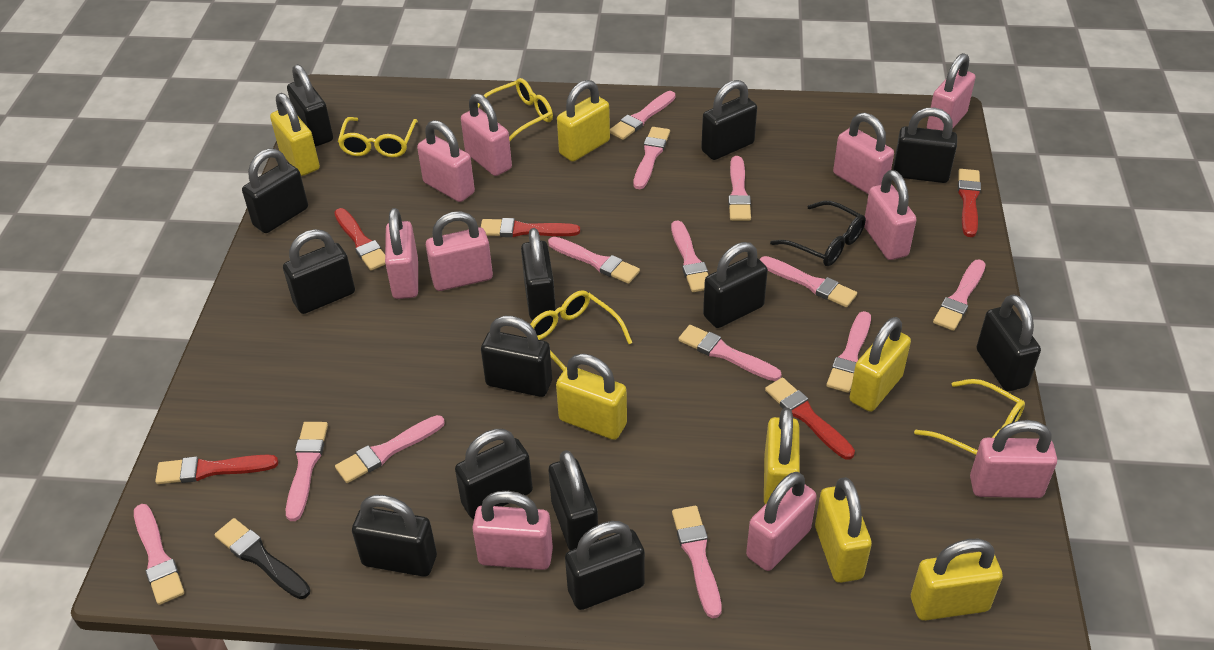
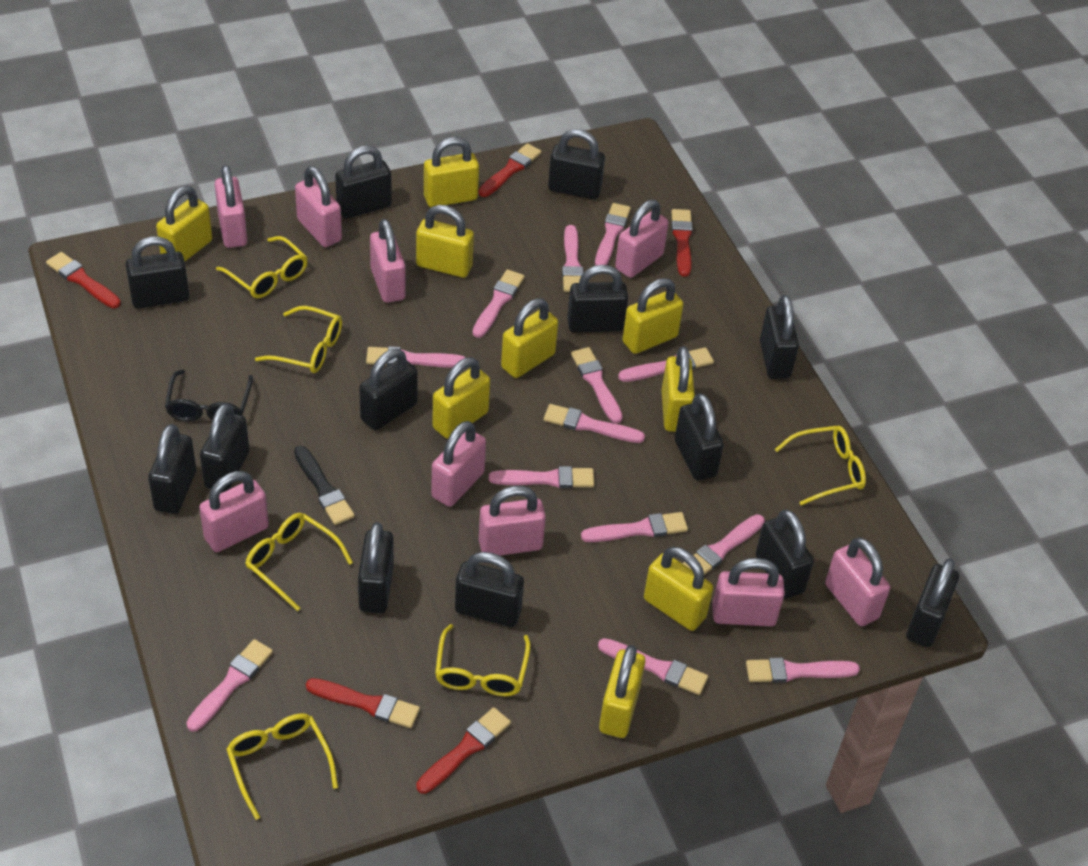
pink padlock: [385,208,418,299] [417,120,475,202] [426,211,493,291] [461,93,512,176] [472,491,553,570] [746,472,817,571] [833,113,894,194] [864,170,916,260] [927,53,976,130] [970,420,1057,498] = 10 -> [199,471,269,552] [215,165,247,248] [295,166,342,247] [370,219,406,303] [431,421,486,507] [479,486,546,556] [615,200,669,278] [712,558,785,626] [825,537,890,626] = 9
yellow glasses: [338,117,418,157] [478,78,553,141] [530,290,632,371] [914,379,1025,455] = 4 -> [216,236,308,298] [226,713,338,820] [245,513,353,611] [255,306,342,373] [435,624,531,696] [775,426,866,505] = 6
yellow padlock: [270,93,320,176] [556,353,627,440] [557,80,610,162] [764,408,800,504] [815,477,872,583] [849,317,911,412] [911,539,1003,621] = 7 -> [156,186,212,261] [416,205,474,278] [424,137,479,207] [432,357,490,439] [501,299,558,378] [599,645,645,738] [622,278,684,354] [644,547,713,631] [661,346,695,432] = 9

